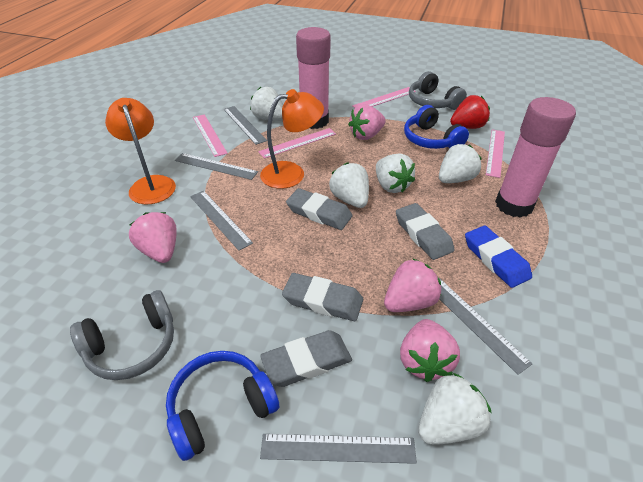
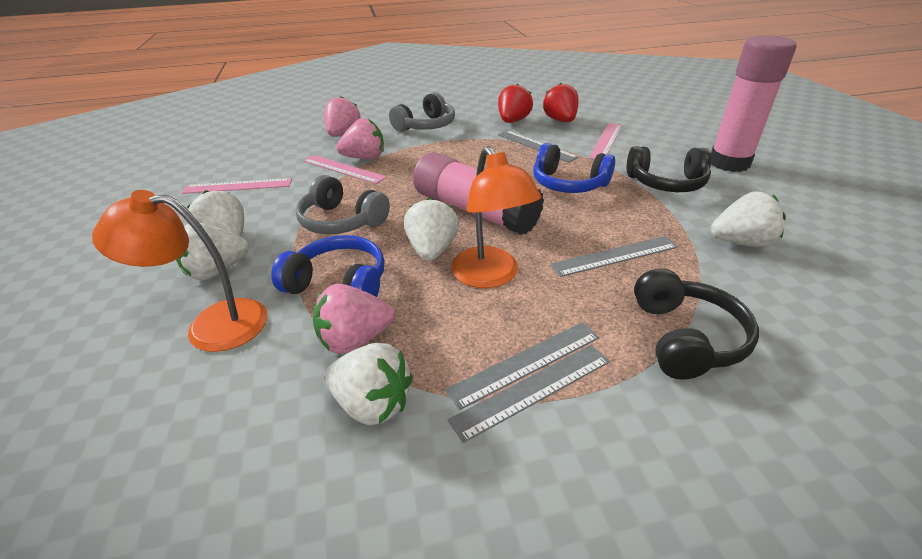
black headphones: none = 0 -> [627,146,711,192] [634,268,759,380] = 2
blue eraser: [465,225,532,288] = 1 -> none = 0
grey eraser: [260,330,352,387] [282,273,363,321] [286,188,353,230] [396,203,454,260] = 4 -> none = 0
grey ruler: [175,153,258,180] [190,191,253,251] [224,106,267,145] [260,434,417,464] [439,278,532,375] = 5 -> [445,322,600,410] [448,345,610,443] [498,130,579,162] [550,236,678,277] = 4
pink ruler: [193,114,228,157] [258,128,336,159] [352,87,416,108] [486,130,505,178] = 4 -> [182,178,292,194] [303,155,387,184] [588,123,623,159] = 3
pink strawberry: [129,212,177,263] [348,104,386,140] [384,259,441,312] [400,319,460,382] = 4 -> [313,284,395,354] [324,96,361,137] [336,118,384,160] = 3
red strawberry: [450,95,490,129] = 1 -> [498,84,533,123] [543,83,579,122] = 2

